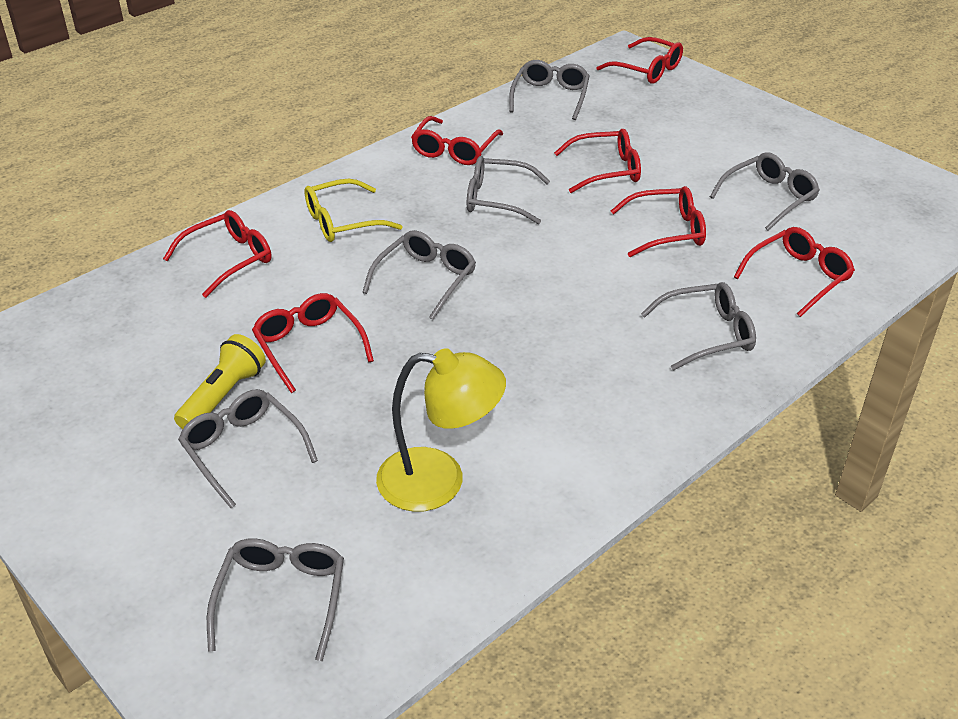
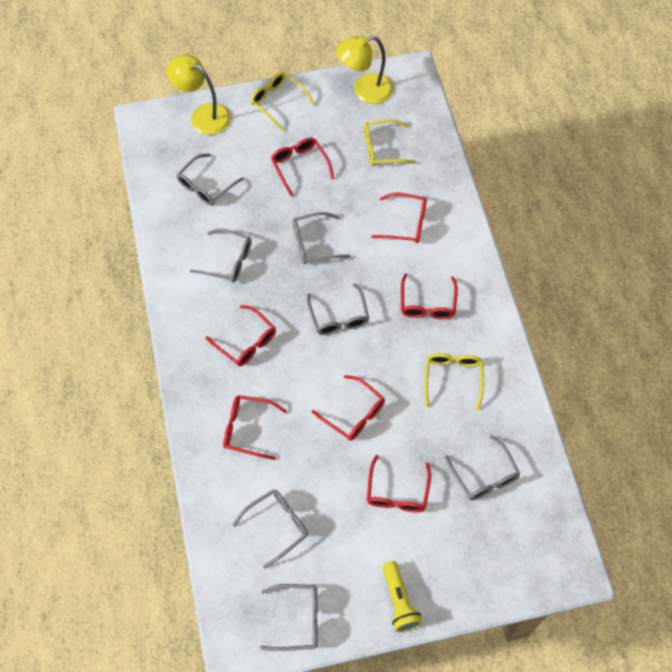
yellow glasses: [304,178,403,242] = 1 -> [251,72,315,131] [364,119,416,166] [424,353,484,411] = 3
yellow lamp: [376,348,506,512] = 1 -> [167,54,231,135] [336,35,393,104] = 2

